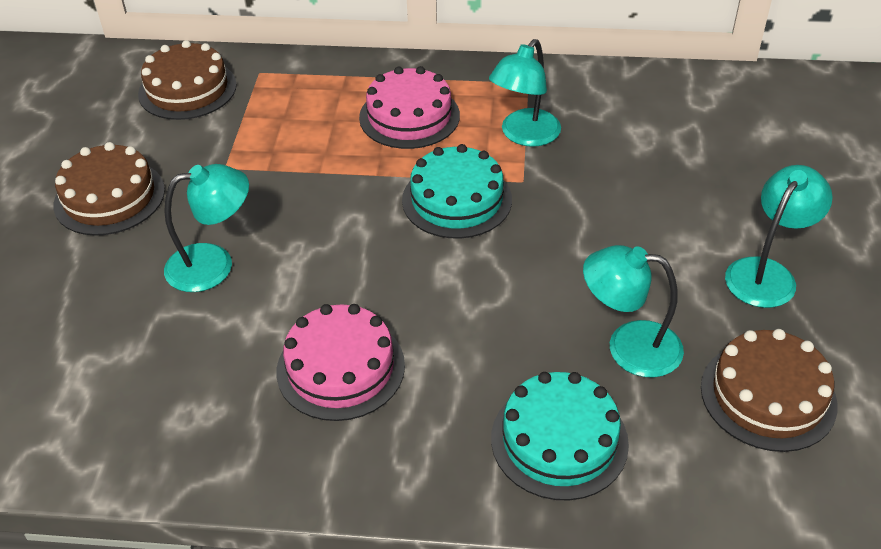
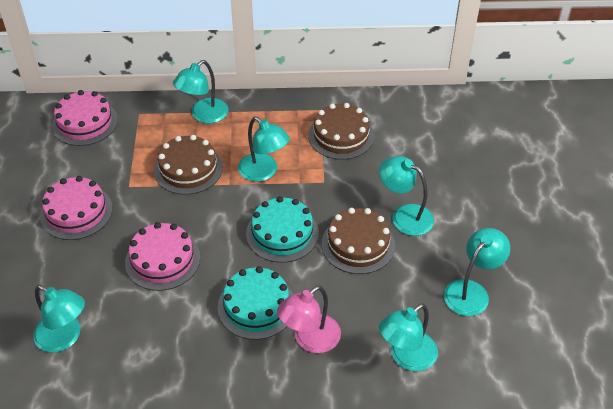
pink cake: [276,304,405,421] [359,66,460,149] = 2 -> [40,176,113,240] [52,90,118,146] [125,222,200,291] = 3
pink lamp: none = 0 -> [277,285,341,353] = 1
turquoise lamp: [164,164,249,292] [489,39,561,147] [583,245,684,378] [725,165,833,308] = 4 -> [33,285,85,353] [173,60,229,124] [238,117,290,182] [379,156,434,236] [379,303,438,371] [444,228,510,316] = 6

